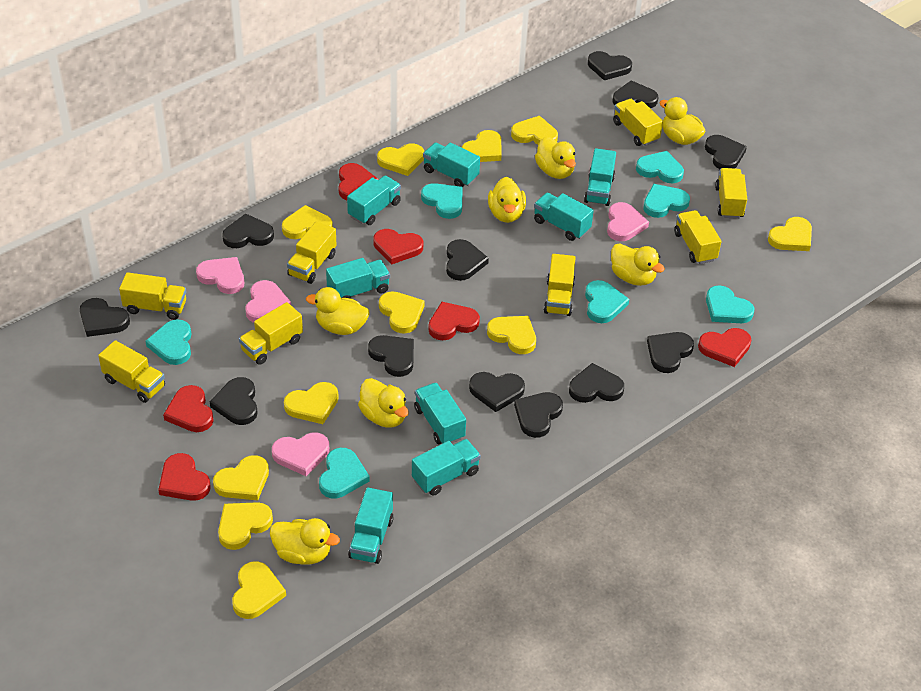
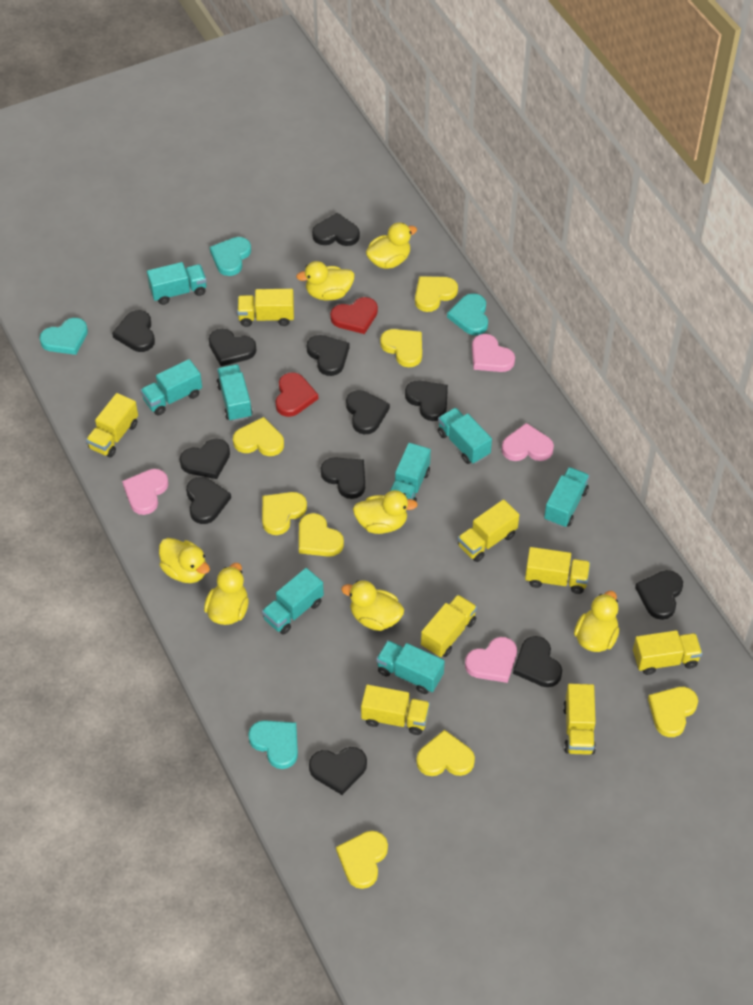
red heart: [158,453,211,501] [163,385,214,432] [339,163,379,200] [373,229,424,265] [428,302,480,340] [698,328,751,367] = 6 -> [275,372,318,417] [330,297,378,334] = 2
turquoise heart: [146,319,192,365] [319,448,370,499] [421,183,462,219] [585,280,629,323] [636,151,684,184] [643,184,690,218] [706,285,754,323] = 7 -> [39,318,88,355] [210,237,251,276] [248,720,298,769] [447,293,488,335] = 4
yellow heart: [213,455,269,500] [218,502,273,550] [232,561,286,619] [282,205,333,239] [284,382,339,424] [377,143,424,176] [379,291,425,334] [462,130,502,162] [487,316,536,354] [511,116,558,145] [768,217,812,251] = 11 -> [233,417,284,456] [262,492,307,535] [299,513,344,557] [336,831,388,889] [380,329,422,367] [415,276,458,312] [416,730,475,776] [648,687,698,737] = 8

